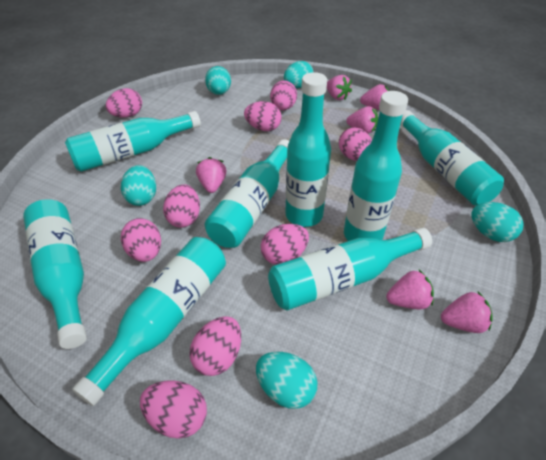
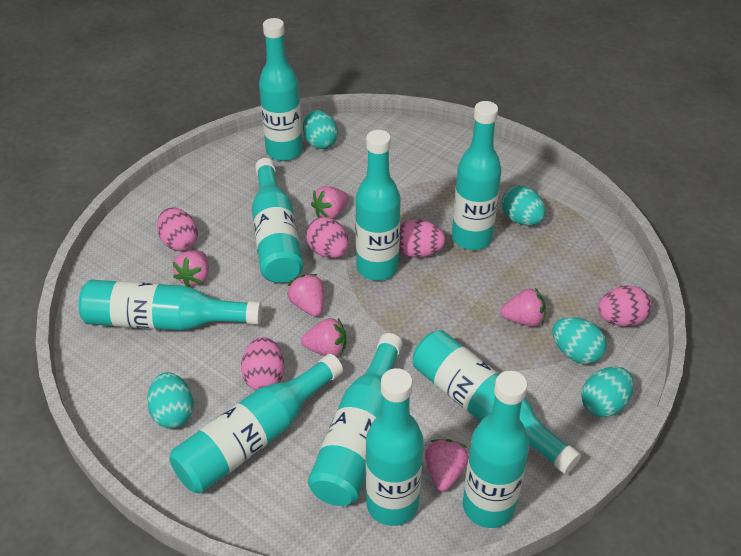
pink egg: [106,88,142,118] [121,218,161,262] [140,381,207,439] [163,184,200,228] [189,316,241,376] [244,101,282,131] [261,224,309,265] [270,80,297,110] [339,127,372,161] = 9 -> [157,208,198,251] [241,337,285,390] [306,217,349,258] [399,219,445,258] [598,285,652,327] = 5
turquoise bottle: [23,199,87,349] [65,111,201,172] [72,237,226,406] [205,139,289,248] [268,228,432,311] [286,72,331,227] [344,91,408,241] [400,110,504,205] = 8 -> [79,280,262,331] [170,354,343,493] [252,158,303,283] [259,18,303,161] [308,333,403,506] [355,130,401,281] [366,368,424,526] [413,330,581,474] [452,101,502,250] [463,371,530,528] = 10

